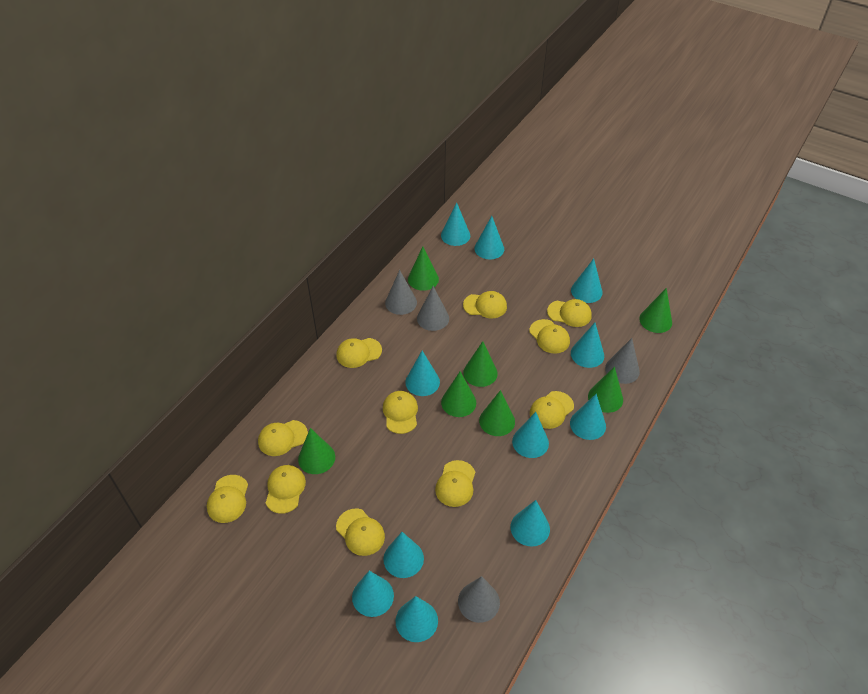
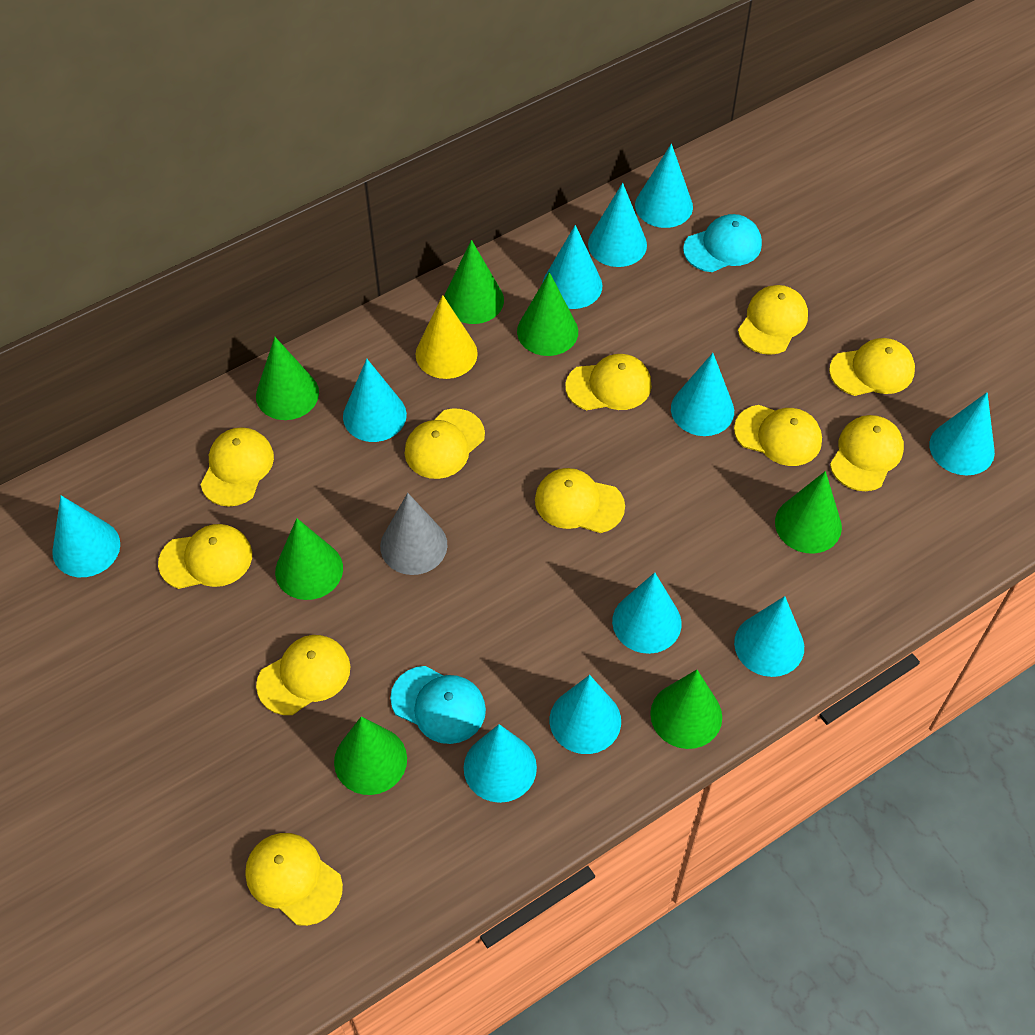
grey cone: [385,270,417,315] [417,286,449,331] [458,576,500,623] [605,338,640,384] = 4 -> [380,493,447,575] = 1
turquoise cap: none = 0 -> [390,666,486,744] [683,214,762,272] = 2
yellow cone: none = 0 -> [416,295,478,379] = 1

